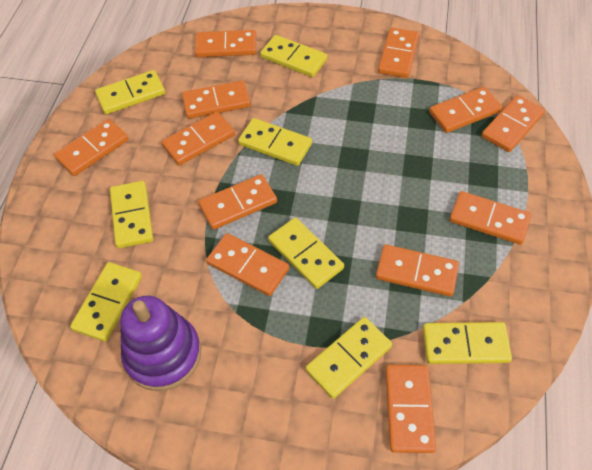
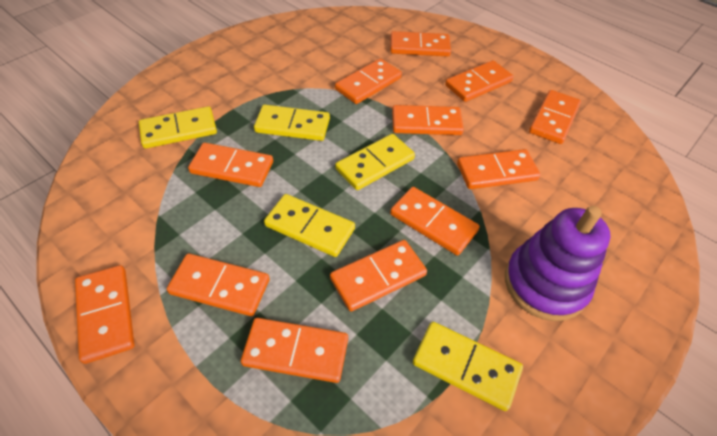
yellow domino: [70,262,142,342] [95,70,165,114] [110,181,153,248] [238,118,312,166] [260,35,327,77] [268,218,344,289] [306,317,392,399] [423,322,512,364] = 8 -> [139,106,217,148] [254,105,330,141] [264,194,355,257] [335,134,415,190] [413,322,523,411] = 5

